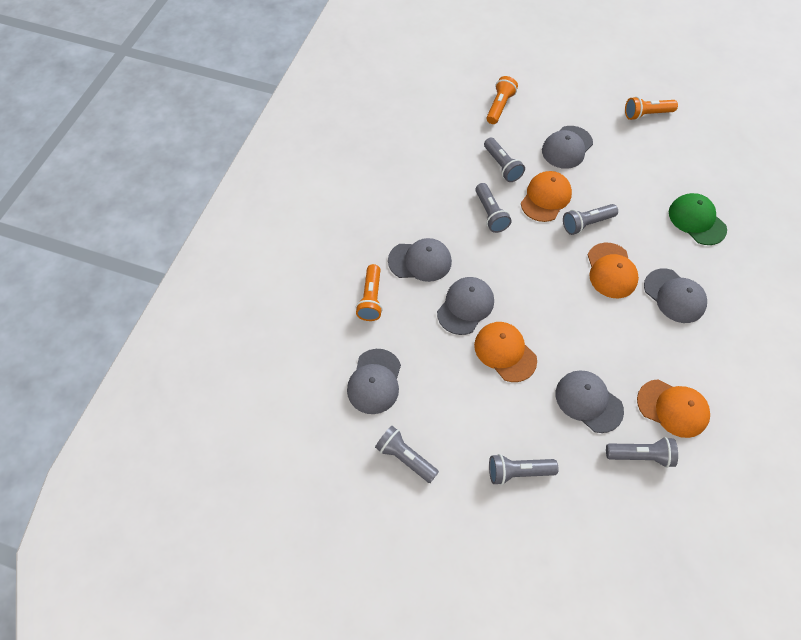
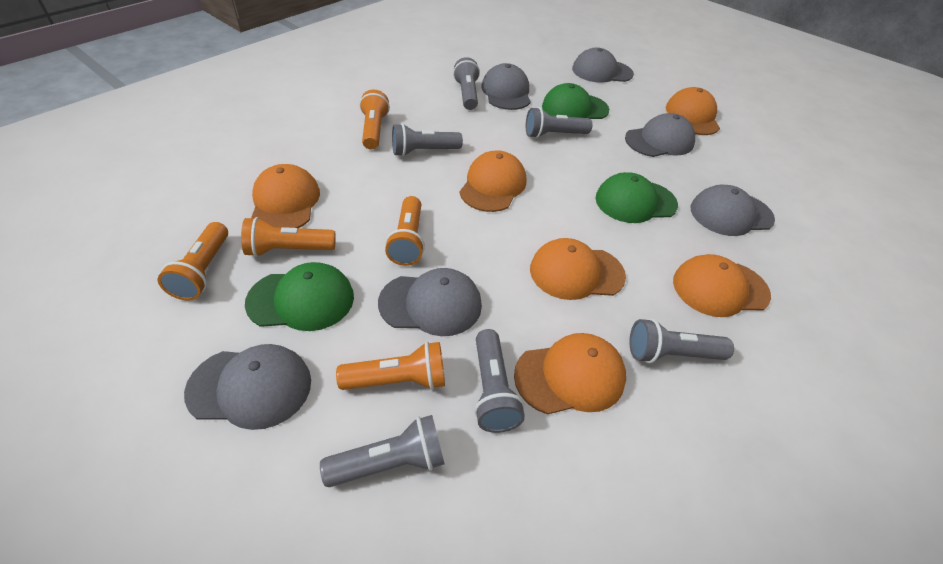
green cap: [669,193,727,245] = 1 -> [245,262,354,331] [542,83,609,119] [595,172,678,223] = 3
orange cap: [474,322,537,382] [521,171,572,222] [588,243,639,298] [637,379,710,438] = 4 -> [251,164,320,228] [459,150,526,212] [514,333,626,414] [530,238,626,300] [666,87,720,135] [673,254,771,317] = 6
orange flashlight: [356,264,383,321] [487,76,518,124] [625,96,678,120] = 3 -> [158,222,228,300] [241,217,336,257] [336,342,445,390] [359,90,390,150] [385,196,425,266] = 5

